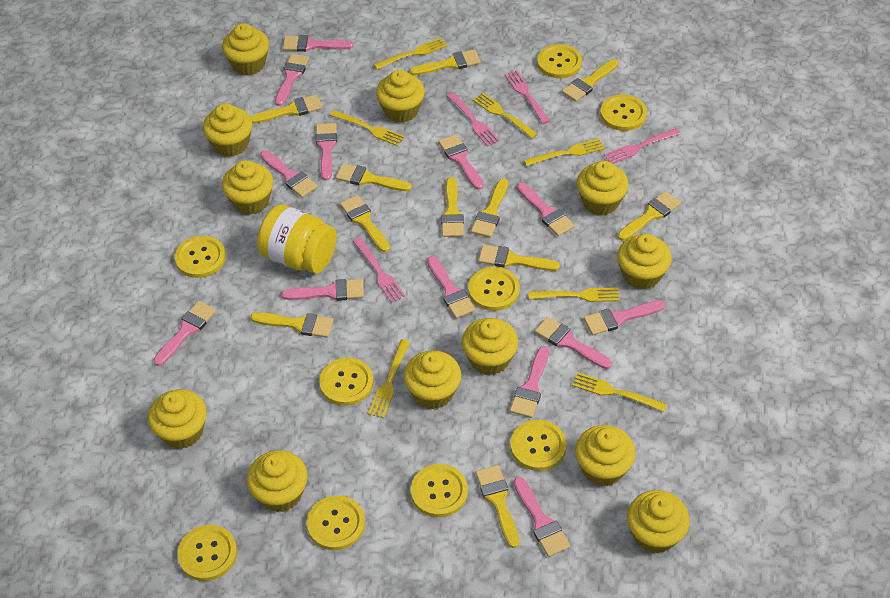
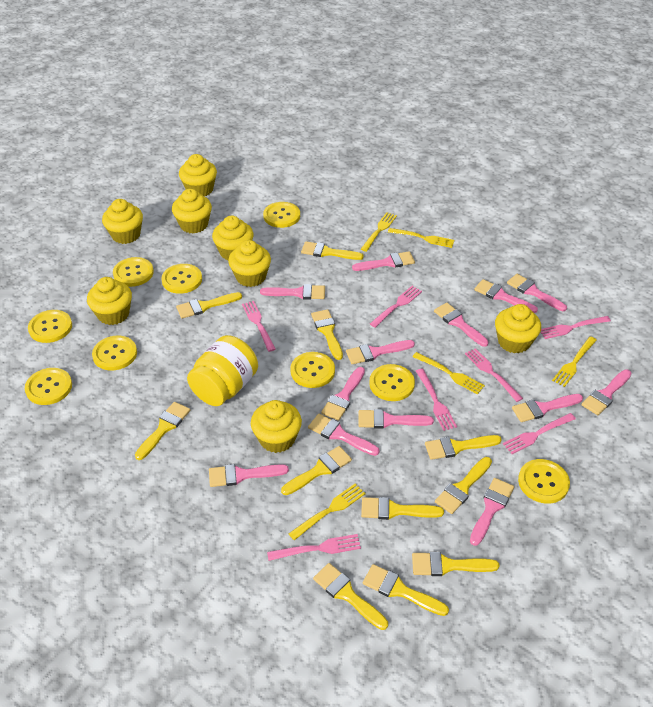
pink fork: [353,237,405,303] [447,92,500,146] [505,70,550,124] [604,128,680,164] = 4 -> [242,301,276,352] [267,534,361,561] [370,286,422,328] [416,369,457,431] [465,348,523,402] [503,413,576,454] [541,316,611,339] = 7
yellow cupcake: [148,389,207,449] [203,103,252,157] [222,23,269,75] [222,160,273,215] [247,450,308,512] [376,70,425,123] [404,350,461,409] [462,318,518,375] [575,425,636,486] [577,161,629,215] [617,234,672,290] [627,490,690,554] = 12 -> [87,277,132,325] [102,199,143,244] [172,189,212,234] [179,154,217,196] [212,216,253,260] [228,240,271,287] [251,400,302,453] [495,304,541,353] = 8
yellow fork: [330,110,405,146] [368,339,410,418] [374,38,447,70] [473,92,538,139] [524,139,605,166] [529,288,619,302] [572,372,667,412] = 7 -> [289,483,366,540] [361,212,397,252] [388,228,455,248] [413,352,485,394] [552,336,597,387] = 5

